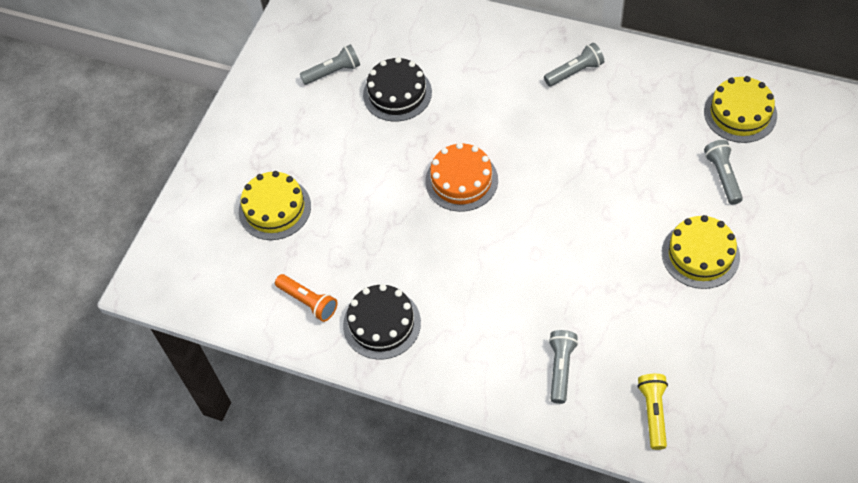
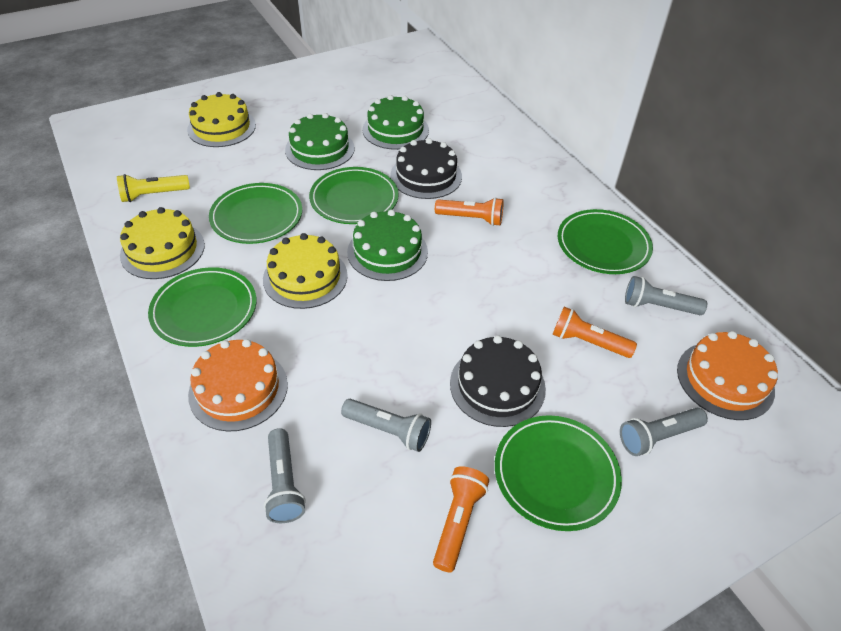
green cake: none = 0 -> [285,113,355,170] [347,210,428,281] [362,95,429,150] = 3
green plate: none = 0 -> [148,267,256,347] [209,183,302,244] [309,167,399,224] [495,415,622,531] [558,209,653,274] = 5
orange cake: [426,143,498,212] = 1 -> [188,339,288,432] [677,331,778,420] = 2
orange flashlight: [275,274,338,322] = 1 -> [433,466,489,572] [435,197,504,226] [553,307,637,358] = 3

